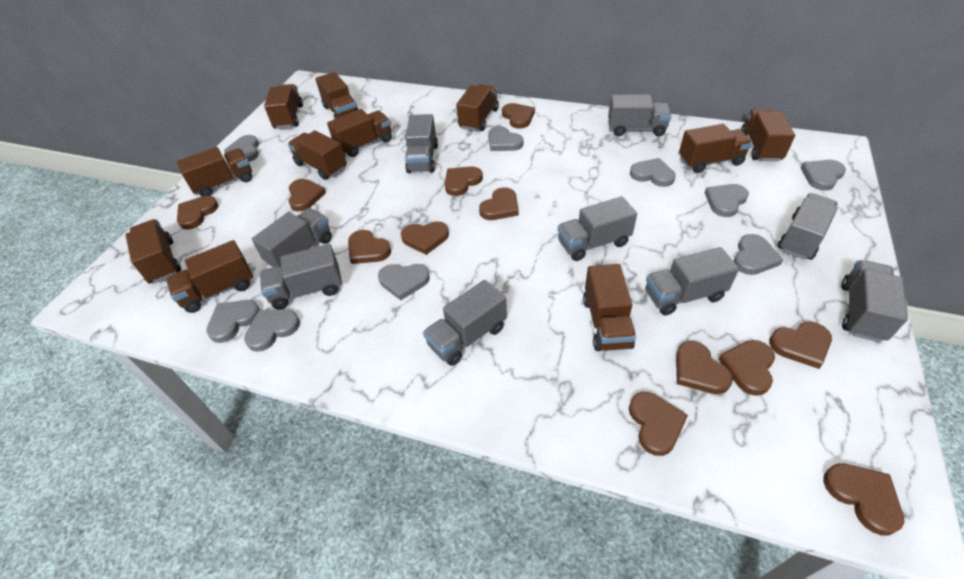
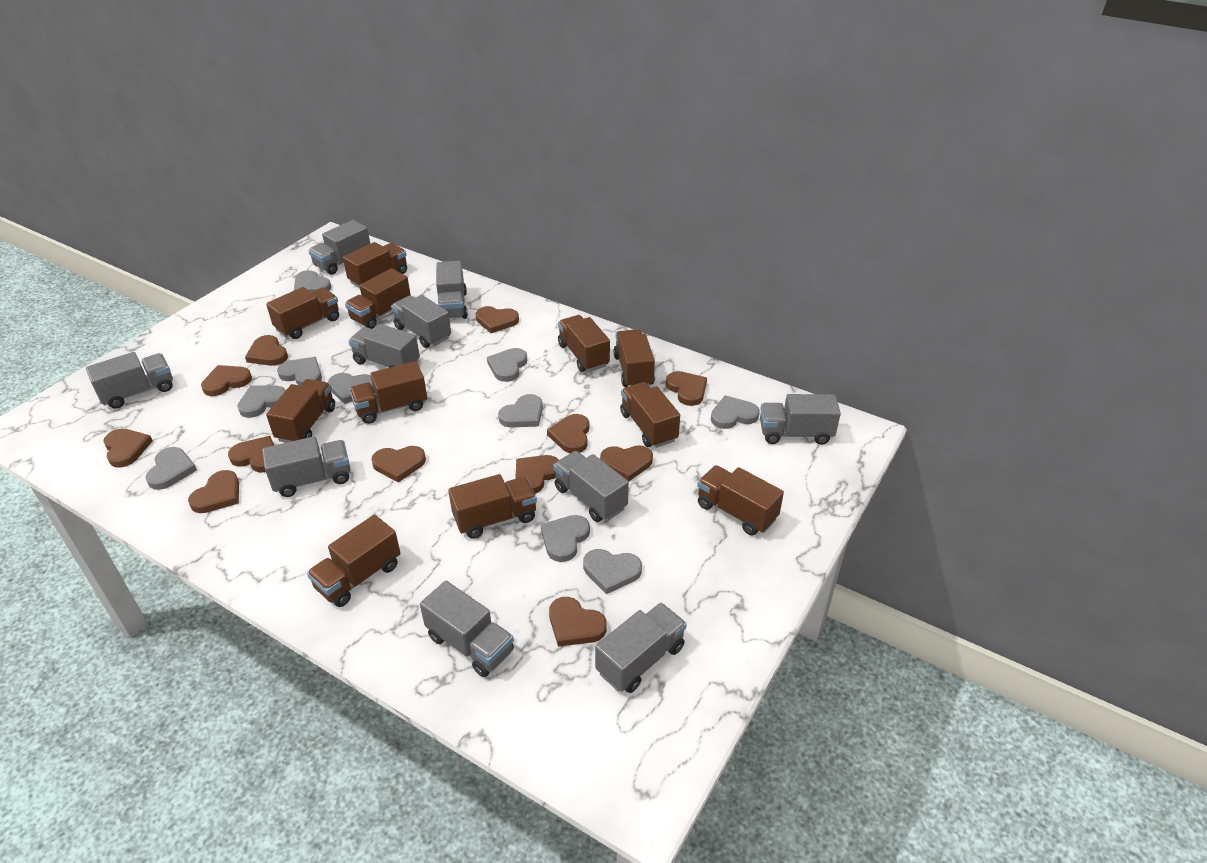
grey heart: [206,300,260,343] [224,135,259,162] [244,310,300,352] [378,264,430,300] [488,126,523,151] [630,158,676,187] [705,184,749,217] [734,234,783,275] [800,160,846,191] = 9 -> [145,447,197,490] [237,385,286,418] [277,357,322,386] [294,270,331,292] [328,373,374,404] [487,348,527,382] [498,394,543,427] [541,515,590,562] [583,549,642,594] [711,395,760,429] = 10
grey truck: [252,208,332,267] [260,244,342,310] [405,114,438,173] [423,280,507,366] [558,196,637,261] [608,94,671,136] [645,247,739,316] [777,193,838,260] [841,260,908,342] = 9 -> [86,352,173,409] [262,436,351,497] [308,220,370,275] [348,324,420,368] [391,295,451,348] [420,581,514,677] [436,261,468,319] [553,451,629,522] [595,603,687,693] [760,394,841,445] = 10

